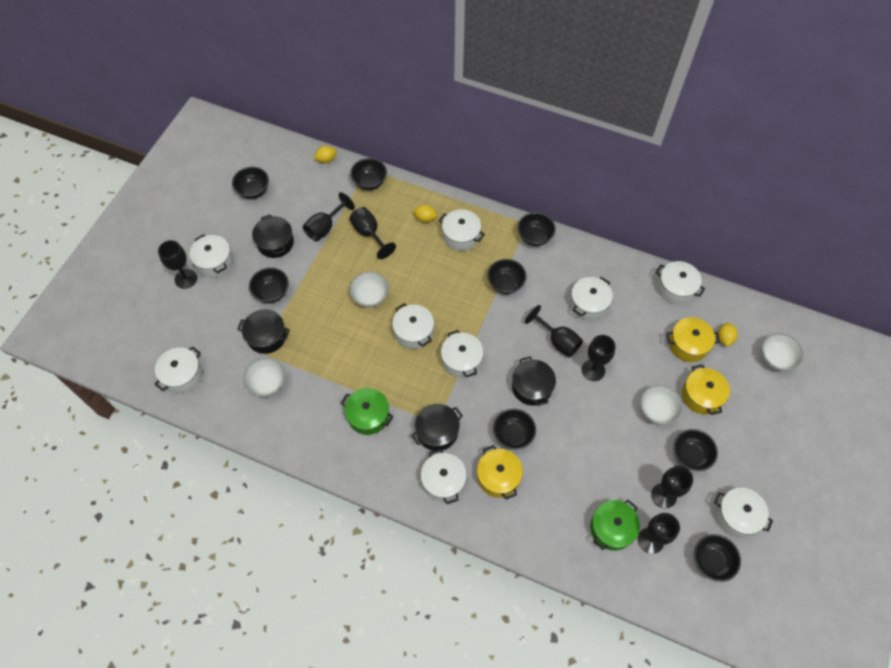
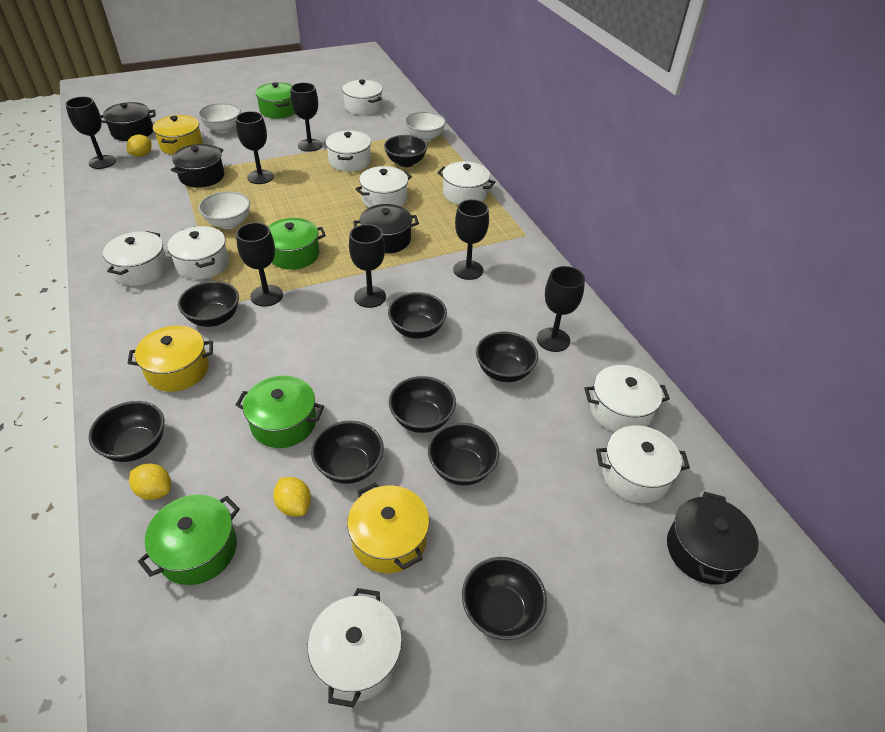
black bowl: [232,167,269,199] [249,267,289,303] [350,158,387,190] [487,259,527,294] [493,409,536,450] [518,212,556,246] [673,429,718,471] [694,534,741,582] = 8 -> [89,401,164,462] [178,281,239,327] [311,421,384,484] [384,135,428,167] [388,292,447,339] [389,376,456,433] [428,423,499,485] [462,557,547,640] [476,332,538,382] = 9
green pot: [341,388,394,435] [590,500,640,551] = 2 -> [138,495,240,585] [236,376,324,448] [255,82,295,119] [268,218,326,270] = 4
white bowl: [243,358,286,397] [349,272,389,307] [640,385,683,425] [762,333,804,371] = 4 -> [198,103,241,133] [199,191,250,229] [405,111,446,142] = 3

